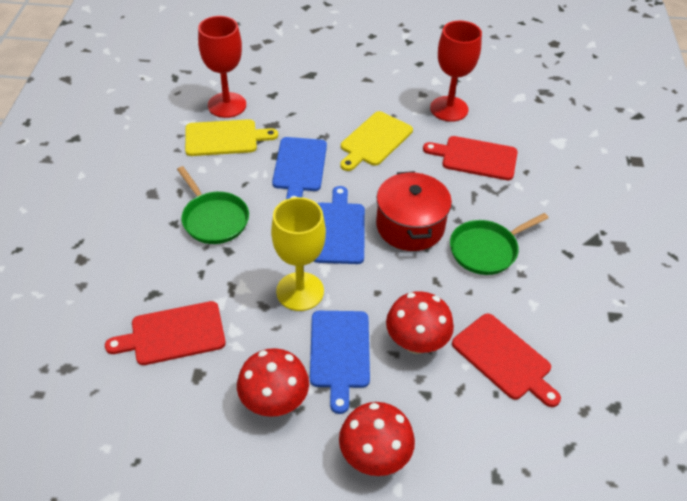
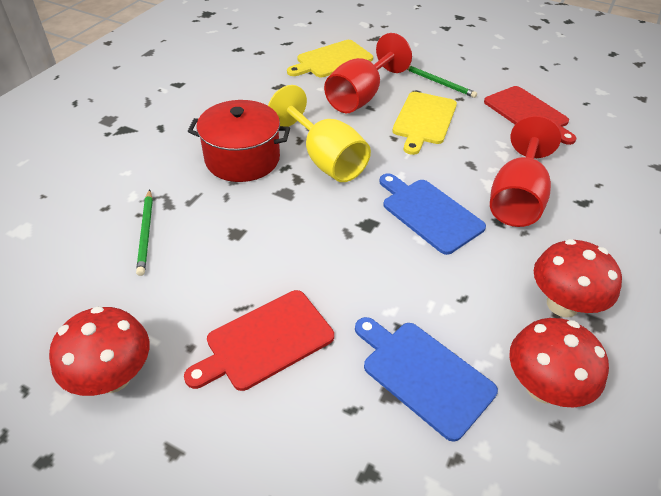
blue cutting board: [272,137,327,199] [310,311,370,414] [314,186,365,264] = 3 -> [355,317,498,442] [379,173,486,255] = 2
green pan: [177,166,249,244] [450,213,548,275] = 2 -> none = 0
green pencil: none = 0 -> [136,190,153,276] [407,66,477,98] = 2
red cutting board: [105,301,226,365] [423,136,518,180] [452,314,561,407] = 3 -> [184,290,334,391] [484,86,576,145] = 2

